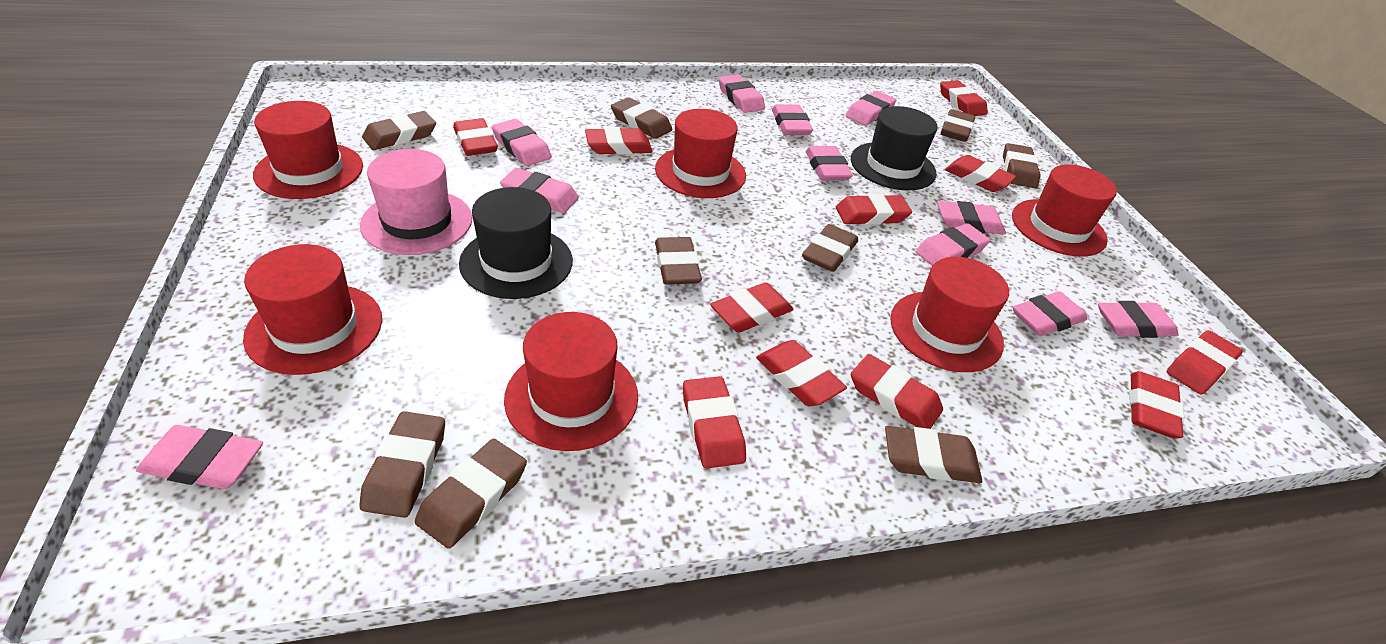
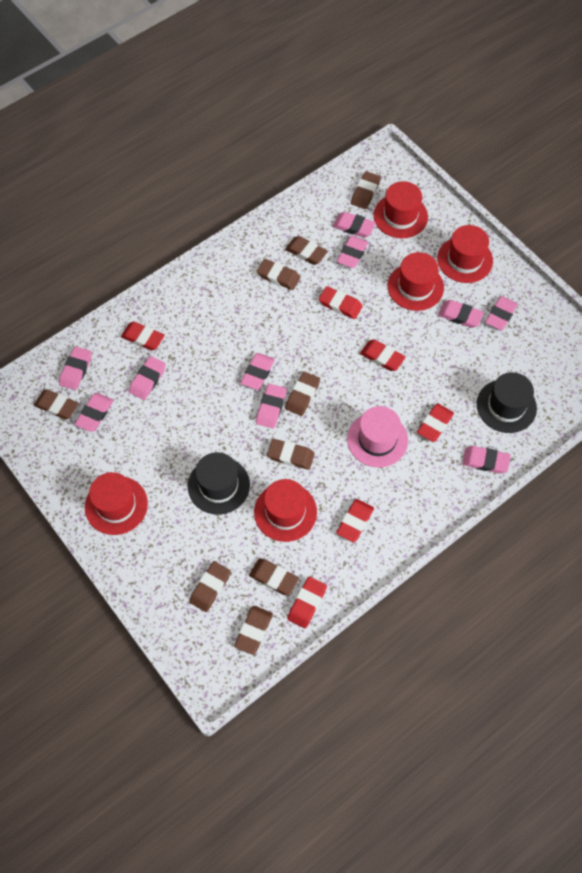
pink eraser: [136,425,263,489] [492,119,552,166] [500,168,579,213] [718,74,765,113] [772,104,813,135] [806,146,853,181] [845,91,897,126] [916,223,990,266] [937,201,1006,234] [1013,291,1087,336] [1098,301,1179,338] = 11 -> [59,346,92,390] [75,393,114,432] [129,356,166,400] [241,353,275,390] [256,384,286,429] [333,212,376,238] [337,236,368,268] [438,300,484,328] [462,446,511,473] [485,296,518,331] = 10
red eraser: [453,118,498,156] [585,127,652,155] [683,376,746,469] [710,282,793,333] [756,340,847,406] [836,194,912,225] [851,354,943,429] [940,80,988,116] [945,155,1016,192] [1129,371,1184,439] [1167,330,1243,394] = 11 -> [121,321,165,350] [287,576,327,628] [319,286,363,319] [336,499,374,543] [360,340,406,371] [417,404,454,442] = 6
red hat: [243,244,382,375] [253,101,363,199] [504,312,638,451] [655,109,746,198] [890,257,1009,372] [1012,164,1117,257] = 6 -> [85,472,148,535] [254,479,317,542] [374,181,428,238] [388,252,444,311] [437,225,493,283] = 5

